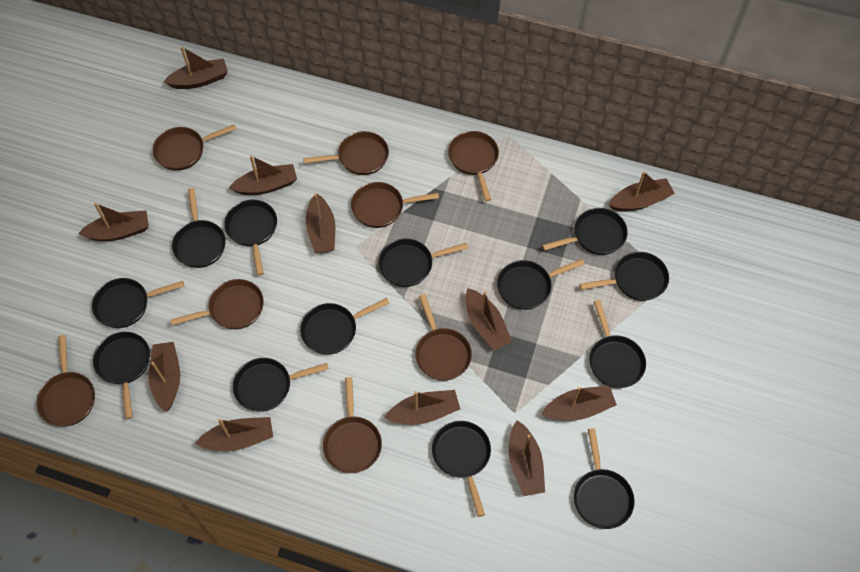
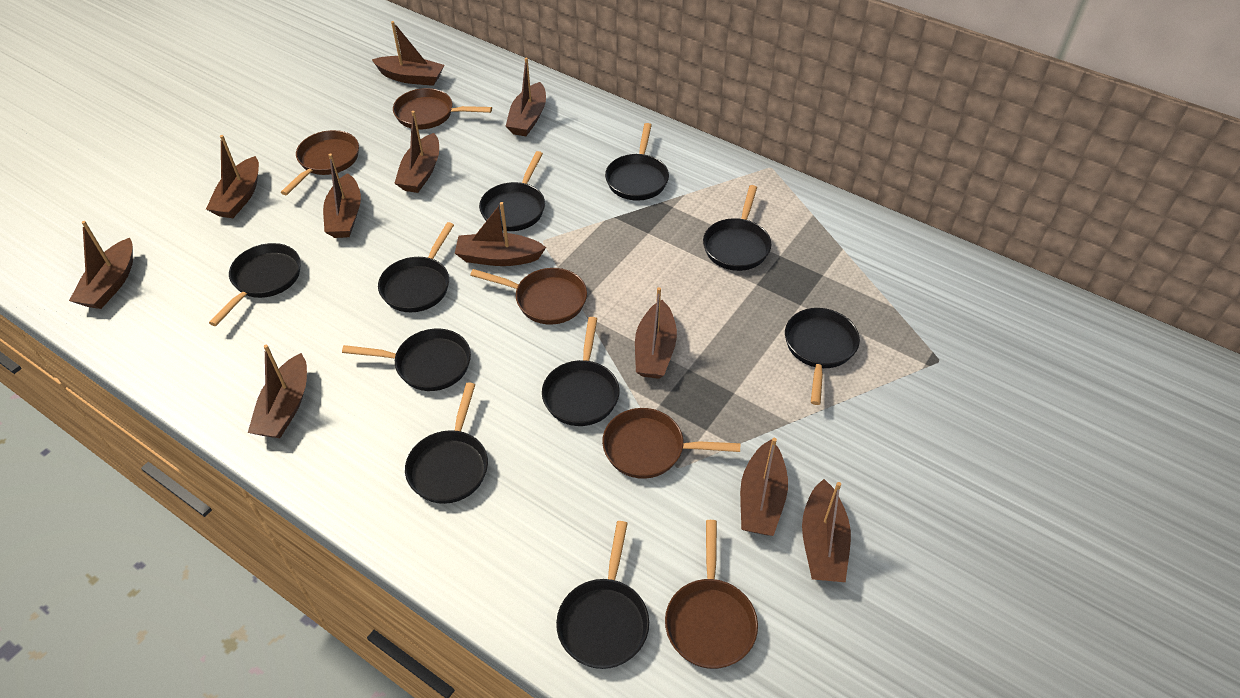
black pan: [92,278,184,328] [93,332,150,419] [172,188,226,268] [224,200,277,276] [233,358,328,412] [300,298,389,355] [379,238,468,287] [432,421,491,517] [497,259,585,310] [542,208,628,255] [574,428,635,529] [580,252,669,301] [589,300,646,388] = 13 -> [209,243,301,326] [342,329,471,391] [378,222,454,312] [405,382,488,504] [479,151,545,231] [542,317,620,426] [556,521,649,669] [605,123,669,201] [703,185,771,271] [785,308,860,405] = 10
brown pan: [36,335,95,427] [153,125,236,171] [170,279,264,329] [303,131,389,175] [323,377,382,473] [351,182,439,228] [415,294,472,381] [448,131,499,201] = 8 -> [281,130,359,195] [393,88,492,130] [470,268,587,325] [602,408,741,479] [665,520,758,669] = 5

